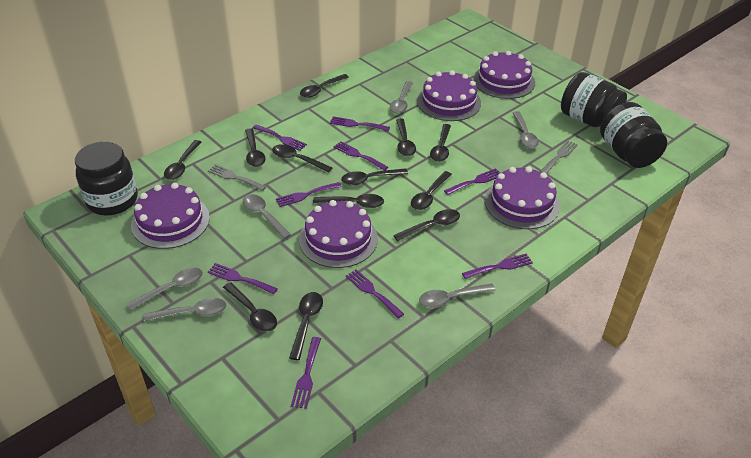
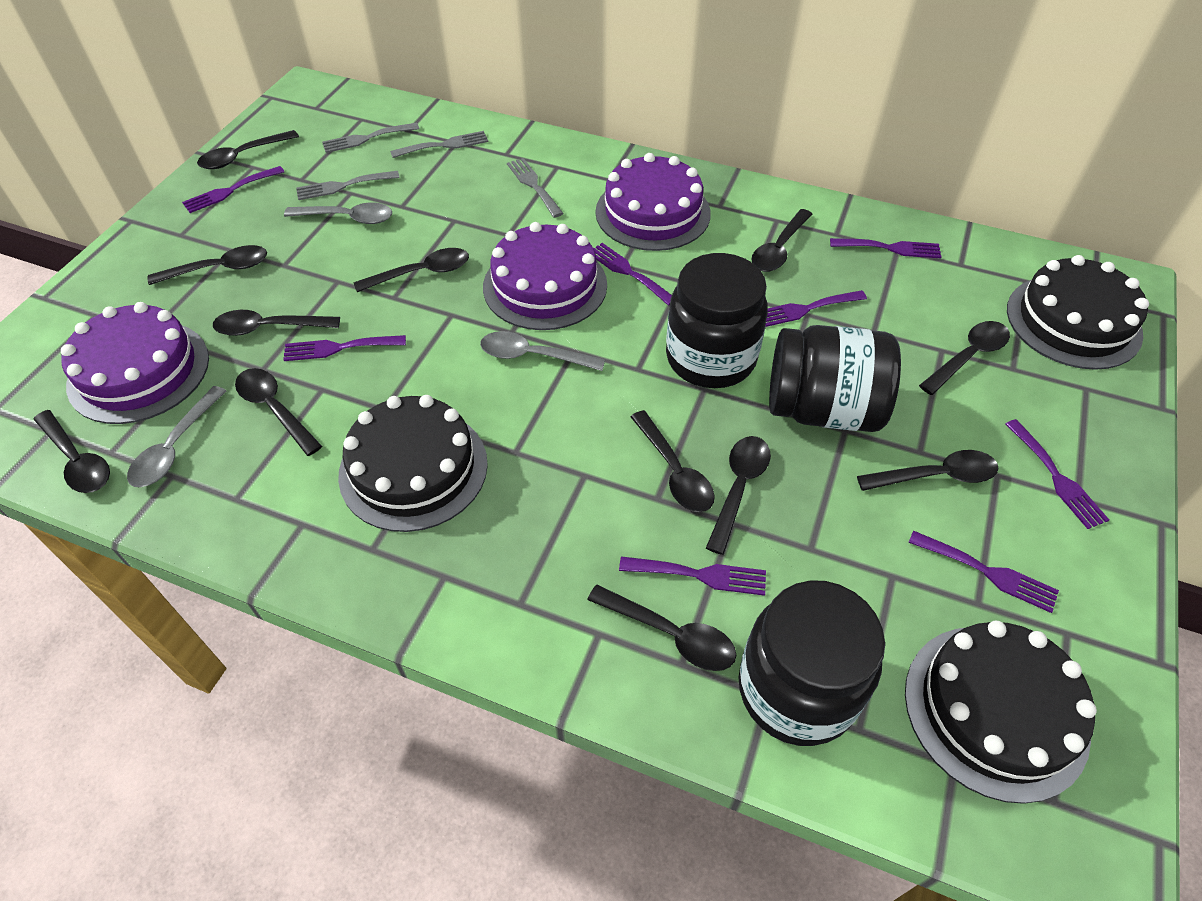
black cake: none = 0 -> [338,395,488,532] [905,621,1097,804] [1007,255,1149,370] = 3
grey fork: [208,164,266,191] [540,140,578,174] = 2 -> [296,171,400,200] [322,123,419,153] [390,131,488,158] [507,158,564,218] = 4
grey spoon: [126,267,203,311] [143,298,226,322] [243,194,291,239] [390,81,413,114] [419,283,496,308] [513,111,539,148] = 6 -> [127,386,226,487] [284,203,392,224] [480,331,605,371] = 3
purple cake: [131,183,210,249] [299,200,378,268] [417,70,481,121] [473,51,535,99] [485,166,560,229] = 5 -> [61,302,209,424] [483,222,607,330] [596,153,711,251] = 3
purple fork: [208,263,278,294] [253,124,307,151] [276,182,342,207] [291,337,321,409] [330,116,390,131] [333,141,388,171] [346,269,404,318] [444,168,500,195] [462,254,533,279] = 9 -> [182,166,284,213] [283,335,406,361] [593,243,672,306] [619,556,766,596] [766,290,867,327] [830,238,942,258] [908,530,1059,613] [1005,419,1109,529] = 8

